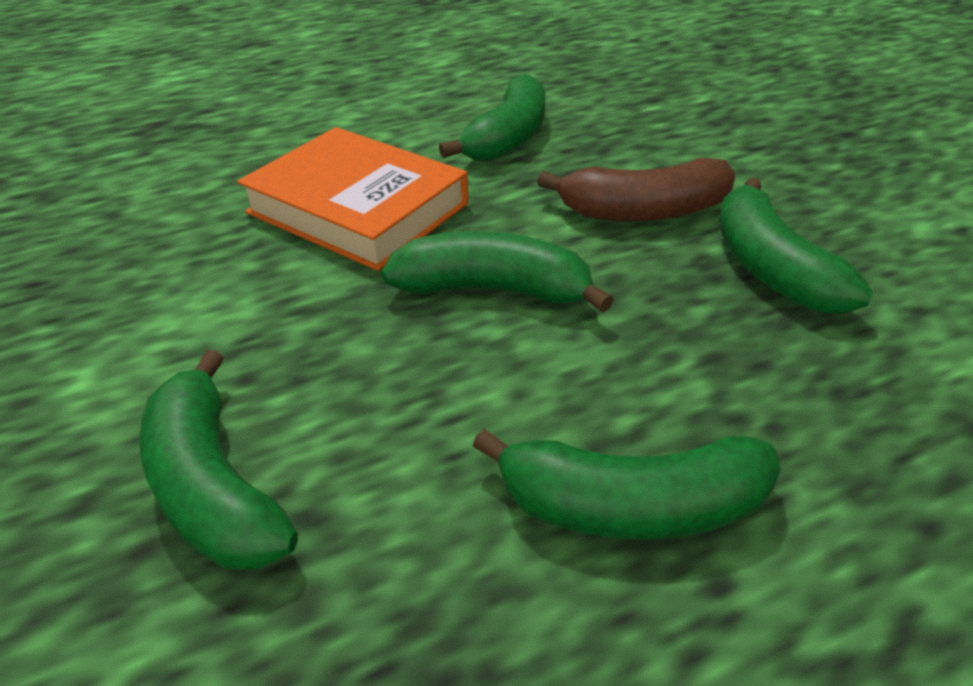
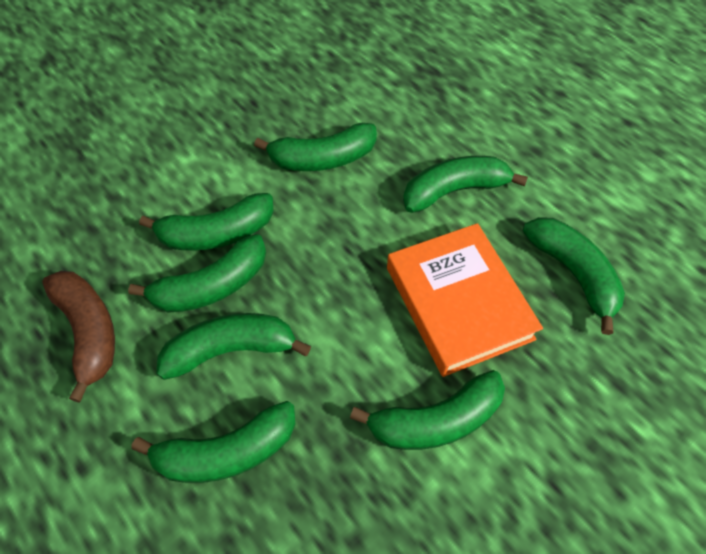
green banana: [139,350,298,570] [381,231,614,312] [439,74,545,162] [473,429,780,540] [719,178,873,314] = 5 -> [128,234,266,313] [132,401,295,483] [139,193,274,251] [156,313,311,380] [254,123,377,171] [350,370,505,450] [403,156,528,213] [523,217,625,335] = 8

